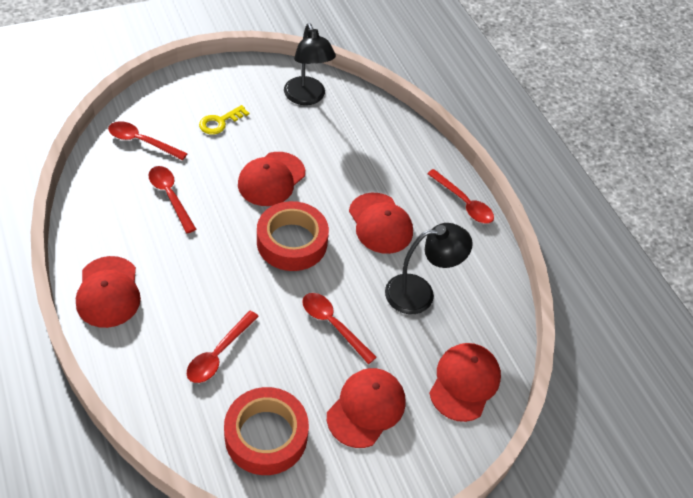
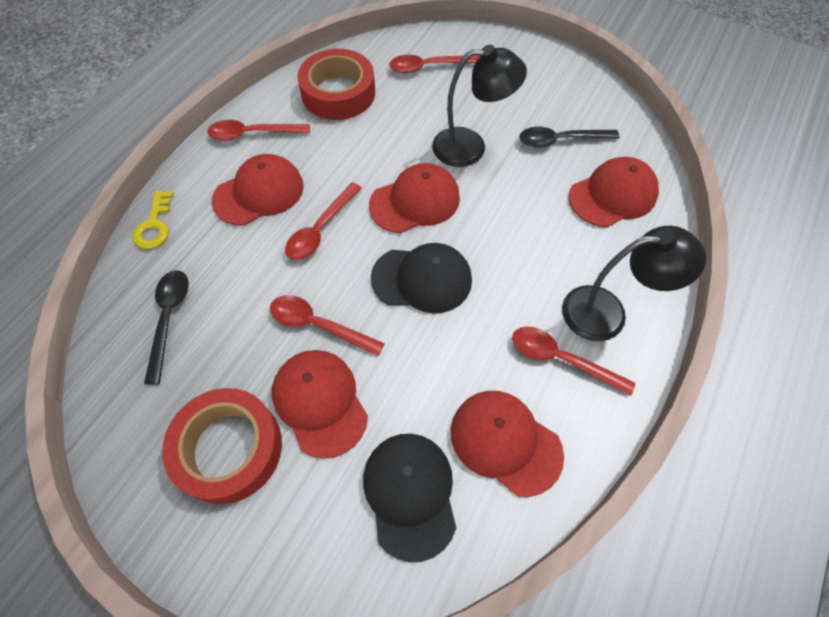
black cap: none = 0 -> [363,434,456,562] [371,243,472,313] = 2
black spoon: none = 0 -> [144,270,189,385] [519,127,619,148] = 2

